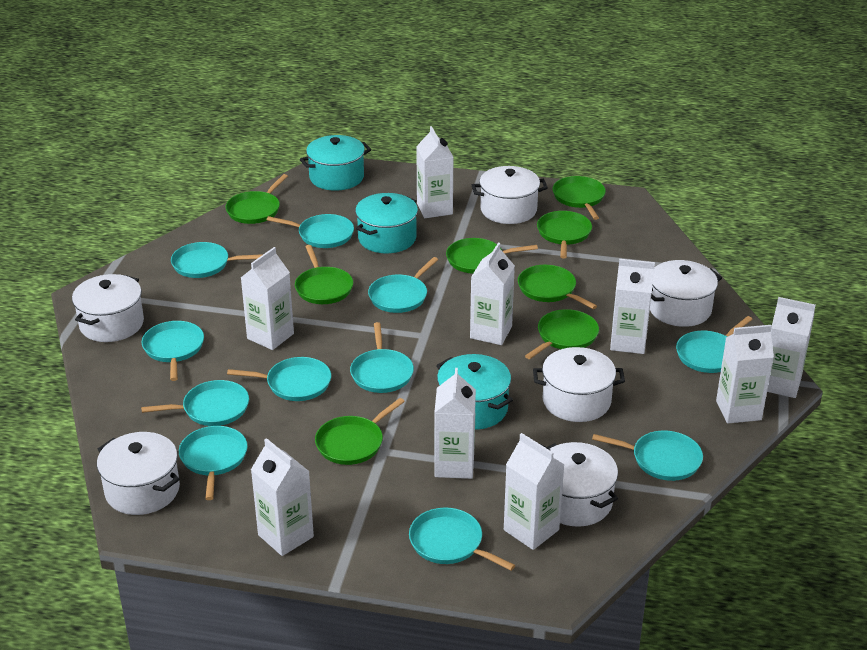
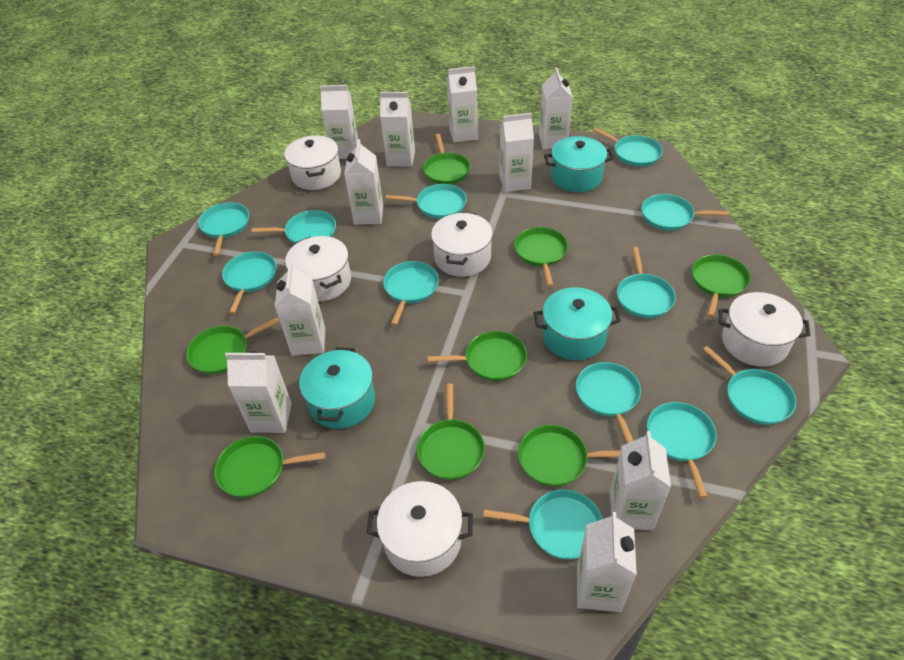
turquoise pan: [141,321,204,381] [141,380,249,426] [171,242,263,278] [179,426,248,500] [227,357,331,401] [267,214,354,248] [350,322,414,393] [368,257,438,313] [409,508,515,571] [592,431,703,481] [676,316,753,373] = 11 -> [198,202,249,256] [222,251,277,314] [252,210,336,244] [383,261,439,326] [386,184,467,219] [483,490,603,559] [576,362,641,444] [592,127,663,166] [617,247,676,318] [641,194,729,231] [647,402,717,498] [703,346,796,425] = 12
white carton: [241,247,294,350] [251,438,314,556] [416,126,453,218] [434,368,476,479] [470,243,515,345] [504,433,565,550] [610,259,655,354] [716,325,774,423] [767,297,816,398] = 9 -> [225,351,292,433] [275,263,325,356] [320,85,358,159] [344,139,383,225] [380,92,415,167] [447,66,478,143] [500,113,534,192] [539,67,573,149] [577,512,637,612] [610,431,671,530] = 10
white pot: [72,274,144,342] [97,432,180,515] [472,166,548,224] [533,347,625,422] [547,442,618,527] [650,260,722,327] = 6 -> [284,136,341,190] [285,236,351,302] [367,481,473,577] [431,212,493,277] [719,292,810,367] = 5

